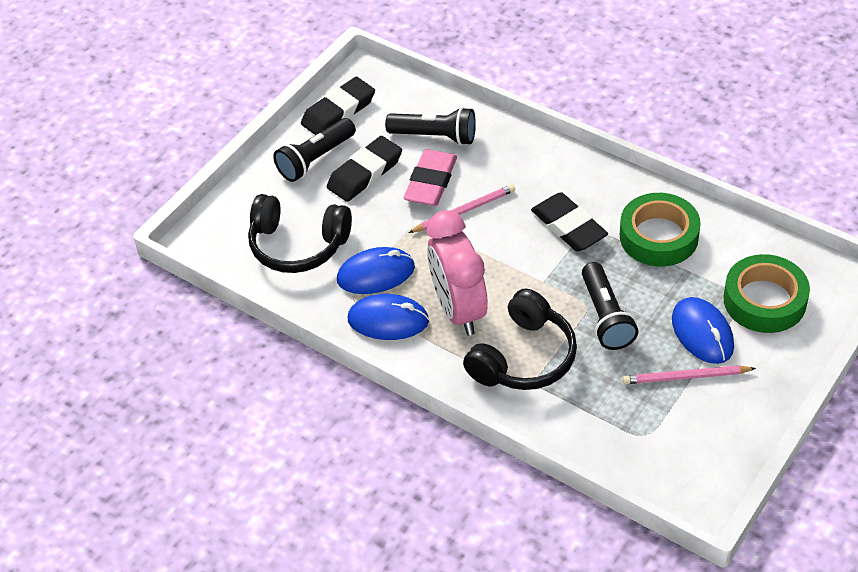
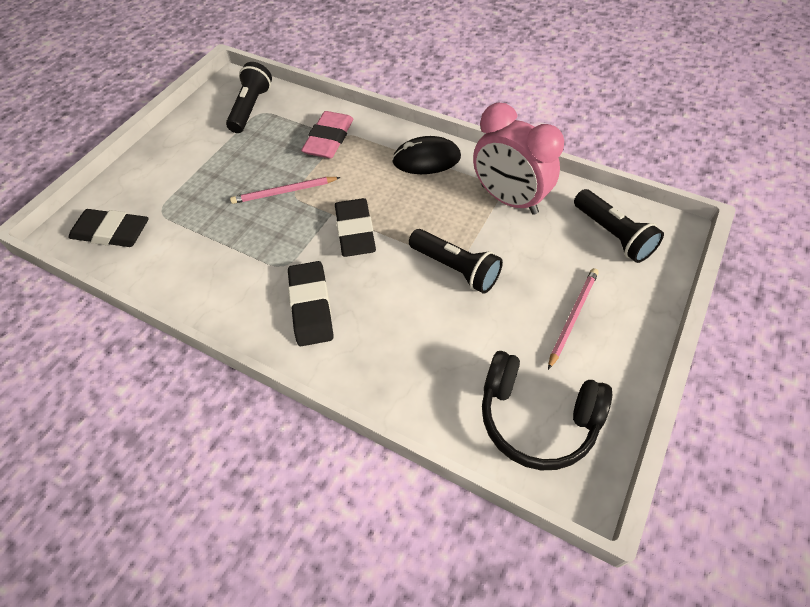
black headphones: [248,194,352,273] [463,289,577,390] = 2 -> [482,351,612,470] = 1
black mouse: none = 0 -> [392,136,461,174] = 1
blue mouse: [337,247,415,294] [348,294,429,340] [672,297,734,364] = 3 -> none = 0
green tape: [620,193,701,266] [723,254,810,333] = 2 -> none = 0

